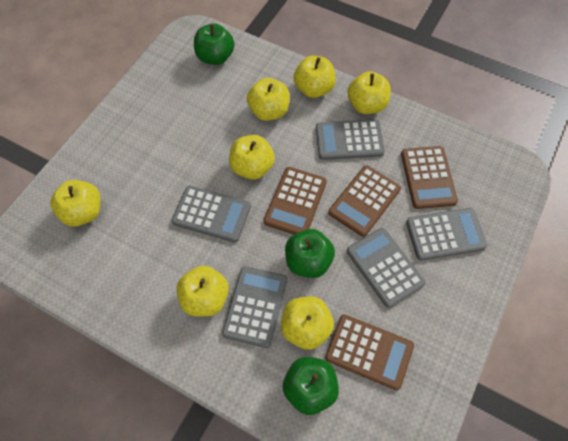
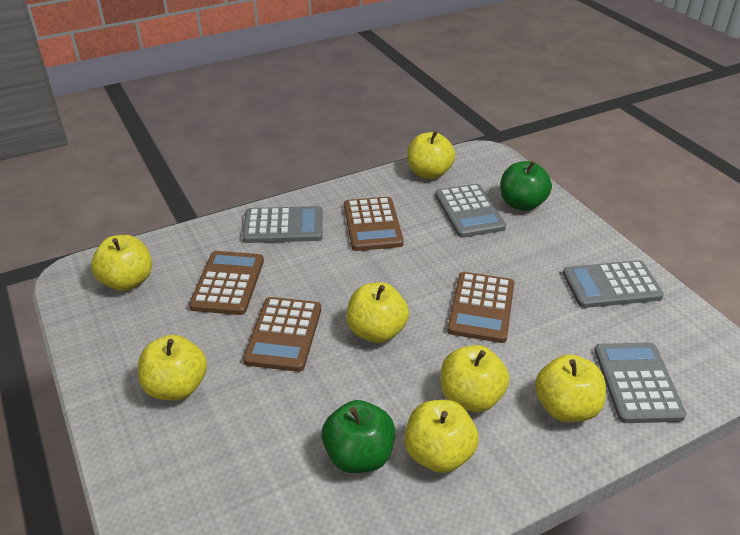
green apple: [194,23,235,65] [283,357,339,415] [285,229,335,278] = 3 -> [322,400,395,473] [500,161,552,211] = 2
grey calculator: [172,186,251,242] [222,266,287,348] [316,119,385,160] [347,228,426,308] [406,208,487,261] = 5 -> [242,206,323,243] [435,184,506,238] [563,260,664,308] [594,343,686,423] = 4

